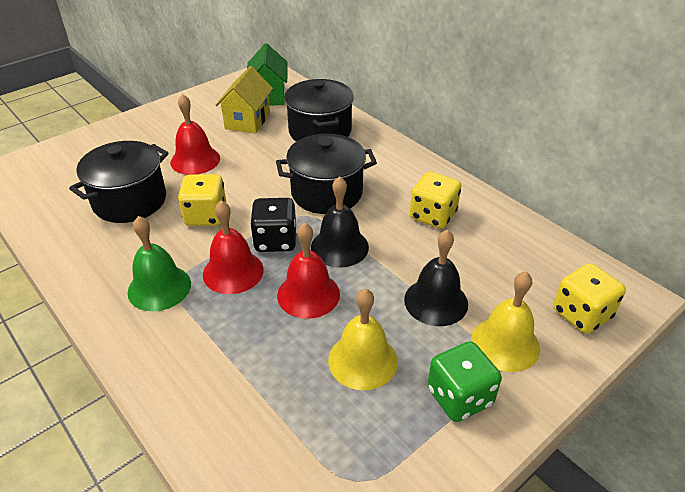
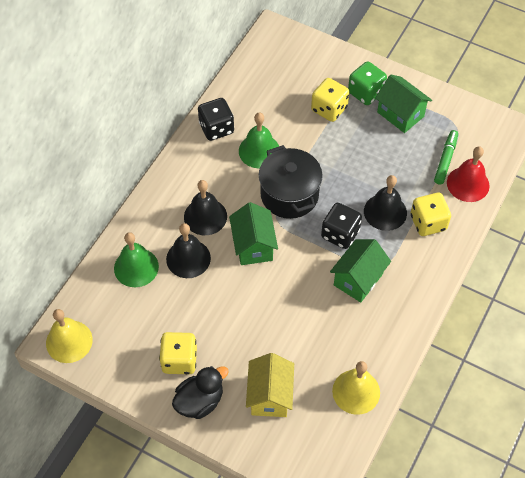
black bell: [311,176,369,268] [404,230,468,326] = 2 -> [166,223,211,278] [184,180,227,235] [364,175,407,231] = 3
black dice: [250,198,297,252] = 1 -> [198,98,234,141] [321,203,362,249] = 2
black duck: none = 0 -> [172,366,229,419] = 1
black pot: [69,141,169,223] [276,133,377,214] [284,79,354,142] = 3 -> [259,145,323,219] = 1
green bell: [127,216,191,311] = 1 -> [114,232,159,287] [239,113,279,168] = 2
green house: [247,43,288,106] = 1 -> [229,202,278,265] [330,239,391,303] [375,75,432,133] = 3
green marker: none = 0 -> [434,130,458,185] = 1
red bell: [171,94,220,175] [203,201,264,294] [277,223,340,319] = 3 -> [447,146,490,202] = 1

